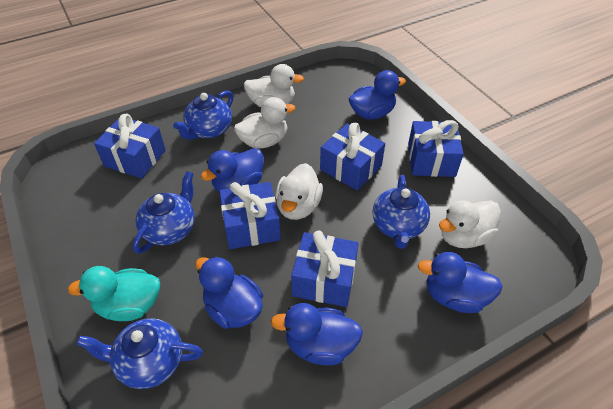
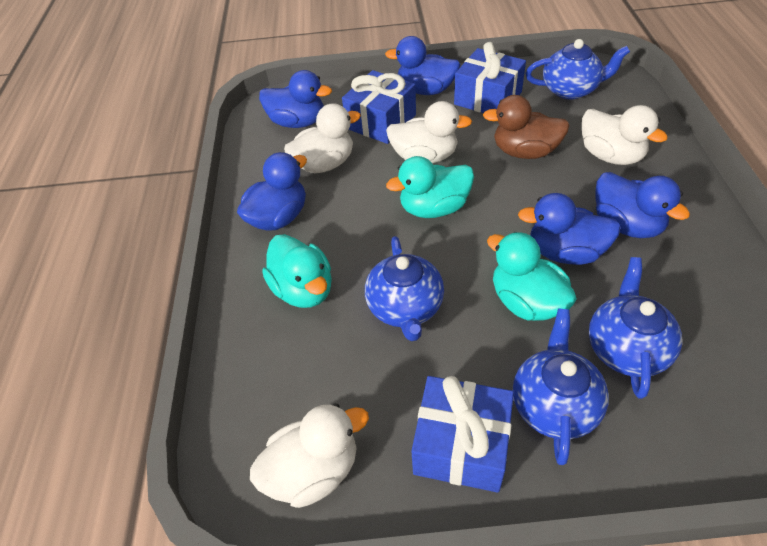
blue gift: [94,114,166,178] [219,182,281,249] [291,231,359,307] [320,123,385,190] [408,120,464,177] = 5 -> [342,70,416,144] [411,376,514,493] [454,42,526,113] = 3
brown duck: none = 0 -> [483,95,570,159] = 1
turquoise duck: [68,266,160,321] = 1 -> [262,234,332,308] [386,156,474,218] [487,232,577,321] = 3

